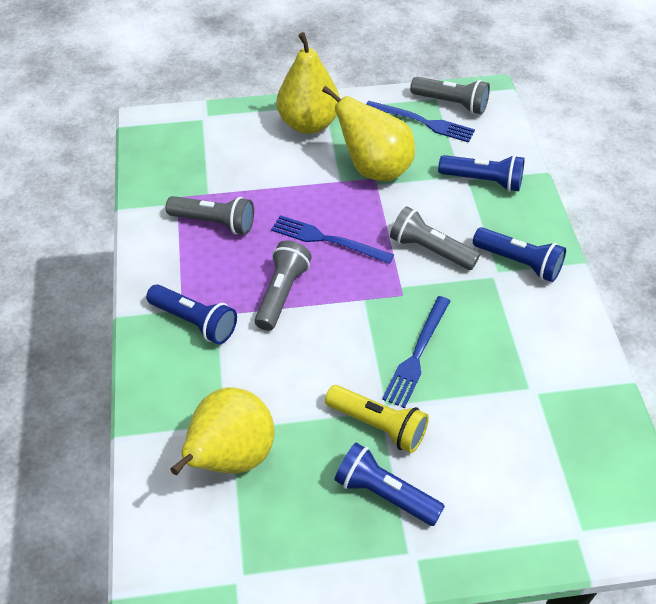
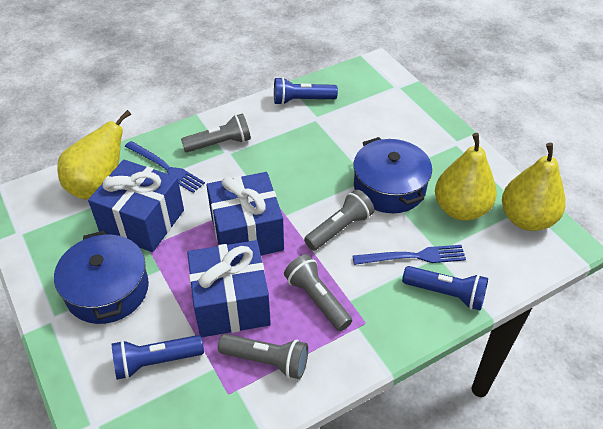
blue flashlight: [146,284,237,344] [335,443,445,526] [438,155,525,192] [473,227,566,282] = 4 -> [112,335,204,380] [274,77,338,105] [402,266,488,311] = 3
blue fork: [271,215,394,264] [366,101,475,143] [382,296,450,408] = 3 -> [125,141,205,193] [353,245,466,265] = 2
blue gift: none = 0 -> [88,160,184,252] [187,240,271,337] [206,172,284,255] = 3
blue pot: none = 0 -> [54,231,149,324] [353,137,432,213] = 2
yellow flashlight: [325,385,429,453] = 1 -> none = 0

